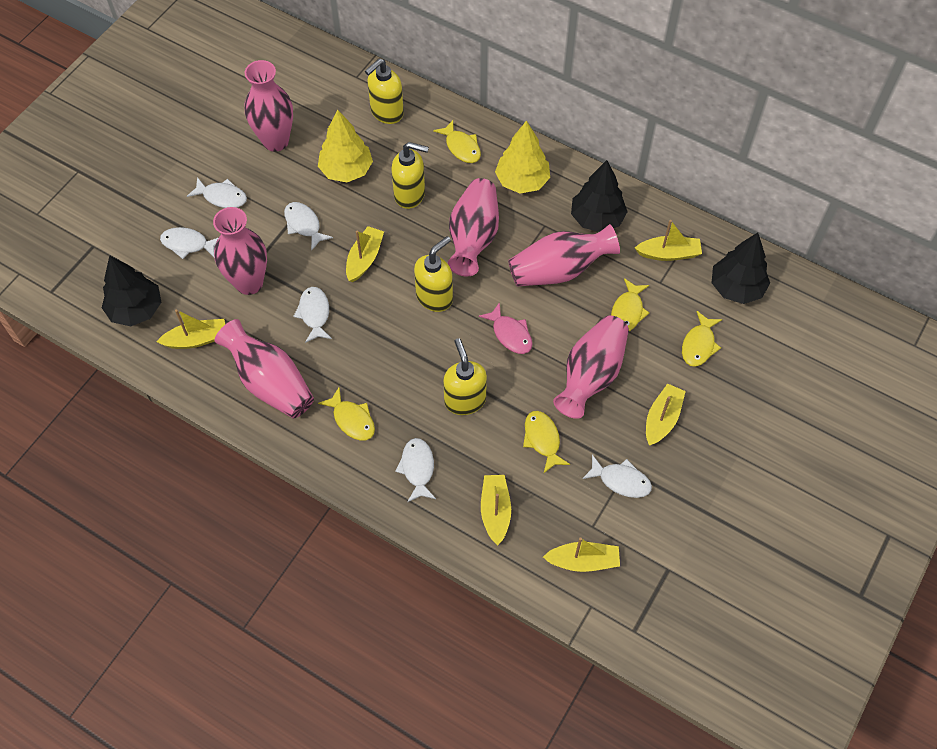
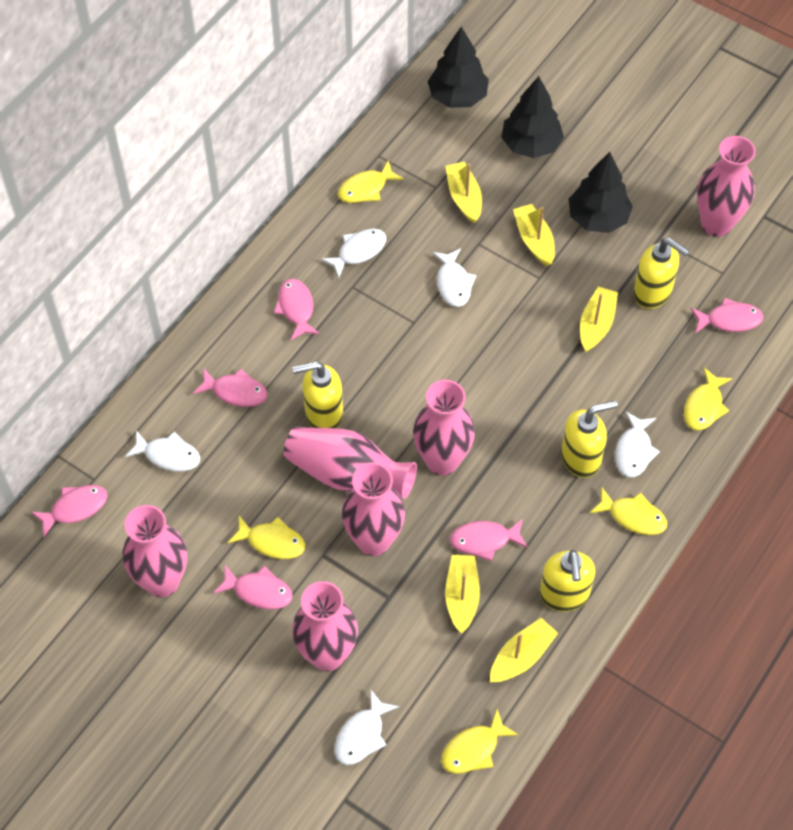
pink fish: [479,302,532,354] = 1 -> [31,485,108,537] [193,369,267,407] [213,565,293,609] [274,279,320,340] [450,519,528,561] [691,298,763,333] = 6
white fish: [160,227,218,259] [187,177,247,208] [284,202,333,251] [293,287,332,343] [395,438,436,502] [582,455,652,498] = 6 -> [125,430,200,471] [321,228,386,278] [334,690,399,765] [432,248,476,307] [615,412,660,478] = 5
yellow boat: [156,310,225,349] [346,226,384,282] [481,475,511,546] [543,537,620,572] [635,220,702,261] [646,383,686,446] = 6 -> [445,555,480,634] [446,161,482,223] [490,618,558,682] [513,204,555,266] [580,287,618,352] = 5
yellow tree: [318,109,373,182] [495,120,550,194] = 2 -> none = 0

